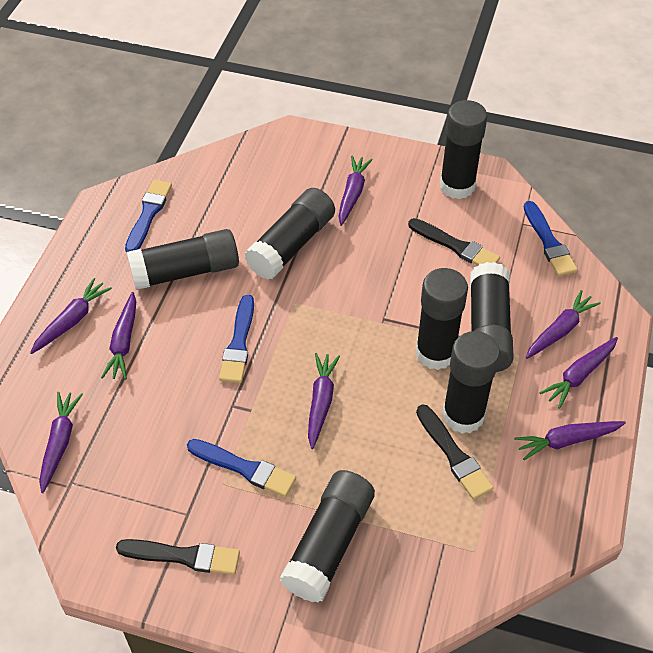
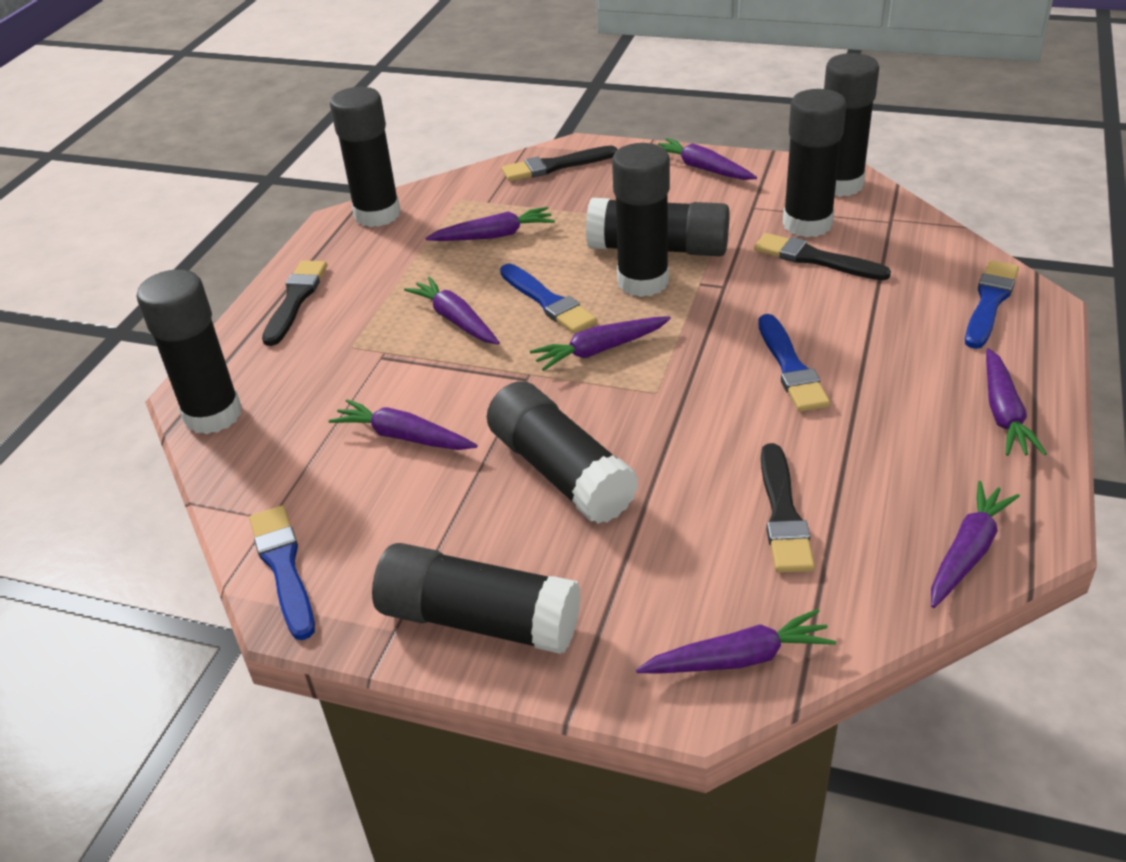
black brush: [116,539,240,575] [408,218,500,266] [416,404,494,500] = 3 -> [262,260,327,346] [502,146,618,181] [754,233,891,280] [761,443,815,573] = 4
black glue stick: [127,229,239,290] [245,188,335,280] [280,470,375,603] [416,268,468,370] [440,100,487,199] [442,331,500,434] [470,262,514,372] = 7 -> [137,269,242,434] [330,87,401,227] [372,543,581,654] [487,381,639,524] [586,198,730,256] [612,143,670,297] [783,89,846,238] [824,53,879,197] = 8

